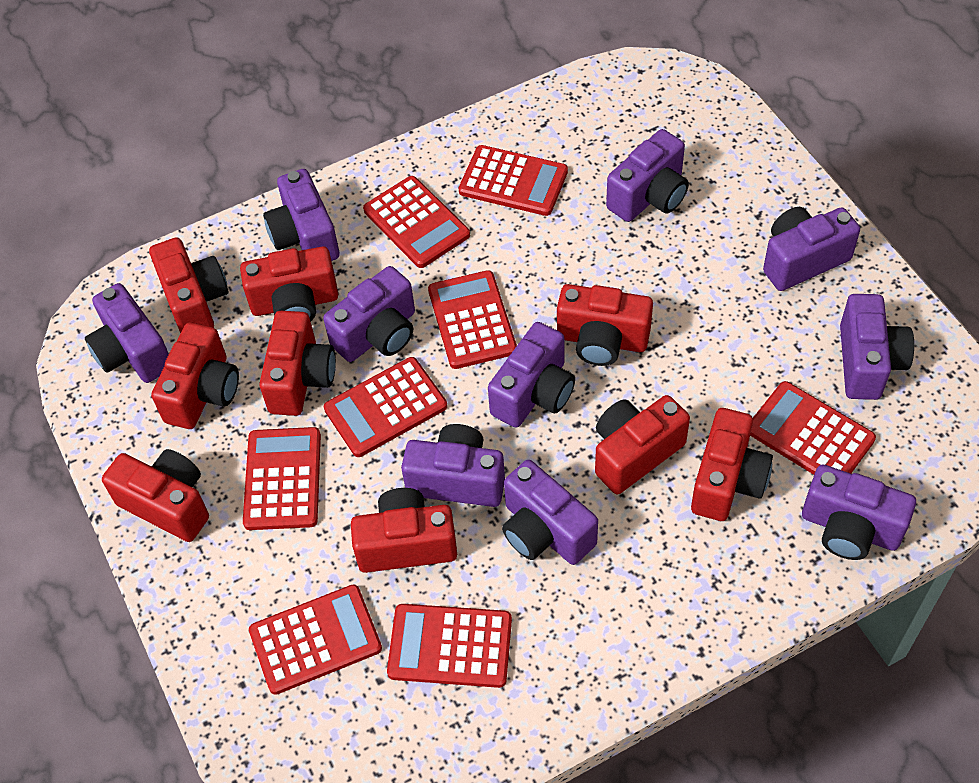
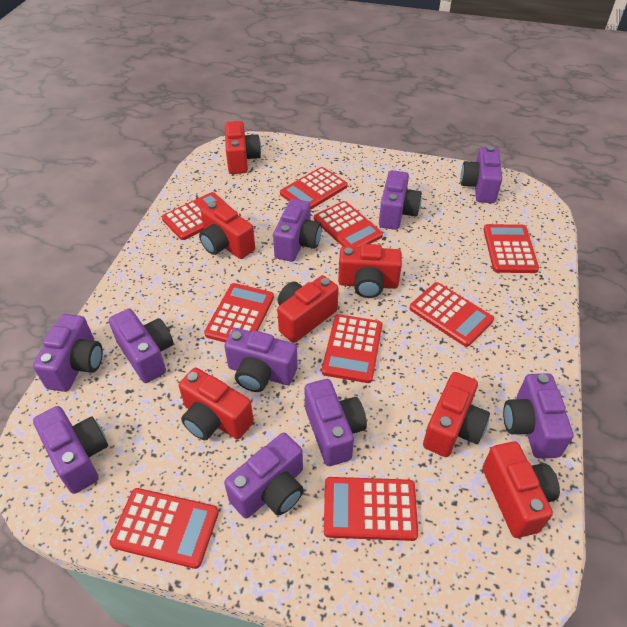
red calculator: [243,427,321,530] [249,584,382,695] [324,357,447,457] [363,176,470,268] [387,604,512,688] [428,270,517,369] [459,145,568,216] [750,381,876,475] = 8 -> [109,488,219,569] [162,192,230,240] [204,283,274,342] [280,167,348,210] [314,201,383,247] [322,314,382,383] [324,477,418,541] [409,282,494,347] [483,224,539,273] = 9
red camera: [102,449,209,542] [149,237,229,333] [151,322,239,429] [240,246,338,321] [259,311,336,416] [351,488,457,573] [557,284,653,366] [595,395,690,494] [691,408,773,521] = 9 -> [179,368,254,440] [199,201,255,259] [225,121,261,174] [277,276,339,343] [338,244,402,298] [423,372,490,457] [483,441,560,538] = 7

